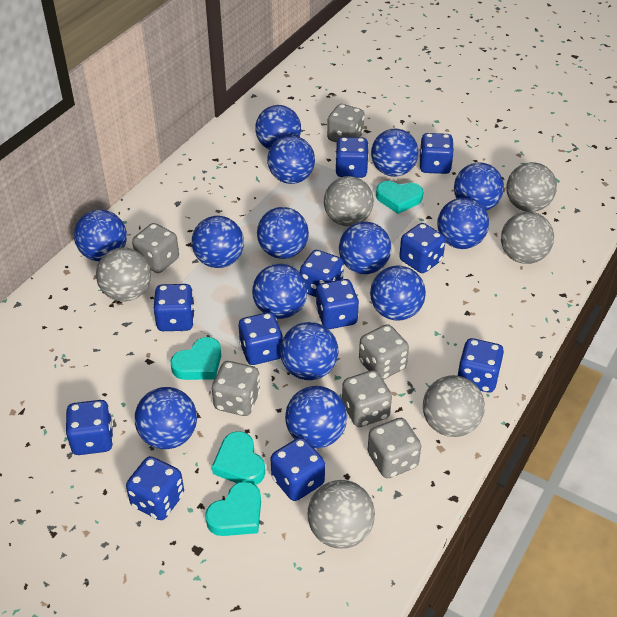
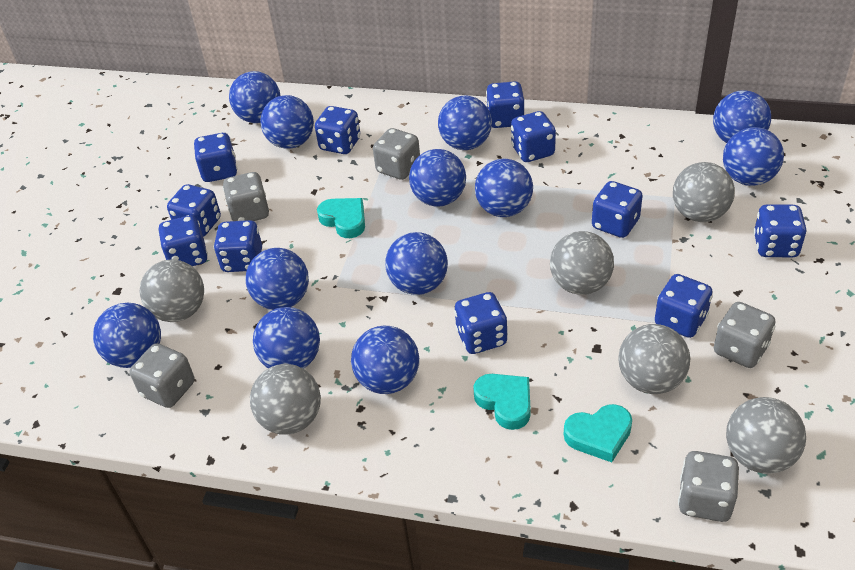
blue ball: [74,209,127,261] [135,387,197,449] [192,216,244,268] [252,264,307,319] [255,105,301,150] [257,207,309,259] [267,136,315,184] [280,322,339,380] [285,386,347,448] [339,222,391,274] [370,266,426,321] [371,129,419,177] [437,198,489,249] [454,162,504,211] = 14 -> [93,303,161,368] [229,71,280,123] [246,248,309,310] [253,307,320,369] [260,95,314,149] [351,326,419,394] [385,232,448,295] [409,149,466,207] [438,95,492,150] [475,159,533,217] [713,90,771,143] [723,127,784,186] = 12
grey dice: [132,223,179,273] [212,361,260,416] [327,104,364,143] [342,370,392,427] [359,324,409,380] [368,418,421,478] = 6 -> [130,343,194,408] [223,172,269,221] [373,128,420,180] [678,451,739,522] [714,302,776,368] = 5
turquoise heart: [170,337,221,380] [205,482,261,536] [212,431,265,485] [376,181,423,214] = 4 -> [317,198,365,238] [473,374,530,430] [564,404,632,462] = 3

